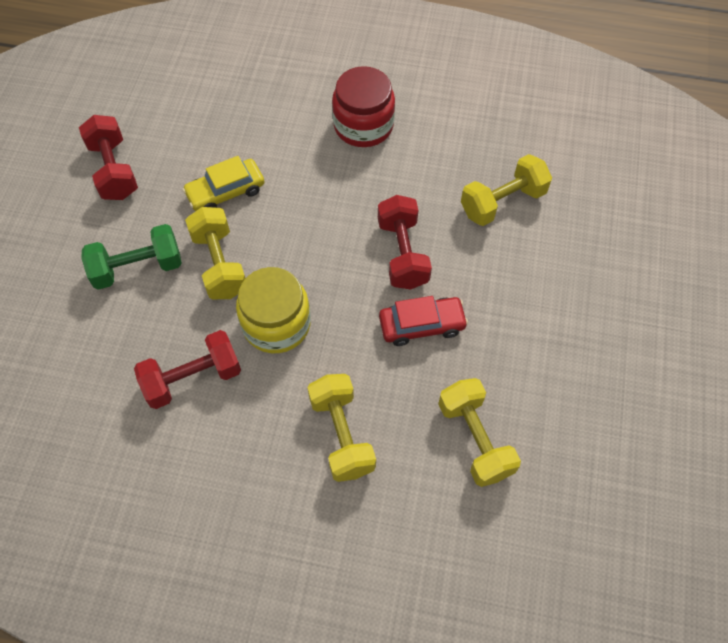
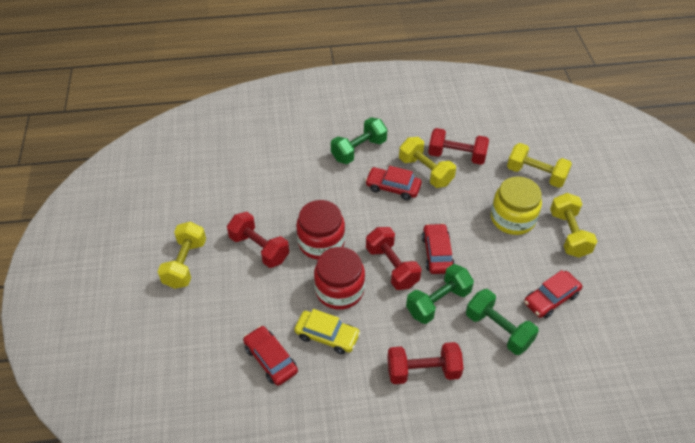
green dumbbell: [81,224,182,290] = 1 -> [331,117,387,164] [406,264,474,324] [466,289,539,355] = 3
red car: [379,296,468,346] = 1 -> [243,326,298,386] [365,166,422,200] [422,223,455,274] [524,270,582,318] = 4
red dumbbell: [79,115,138,200] [134,330,241,409] [378,195,432,289] = 3 -> [227,212,289,268] [366,227,422,290] [387,342,464,384] [428,128,489,165] = 4
red jar: [332,66,395,147] = 1 -> [296,200,345,260] [314,247,365,310] = 2

